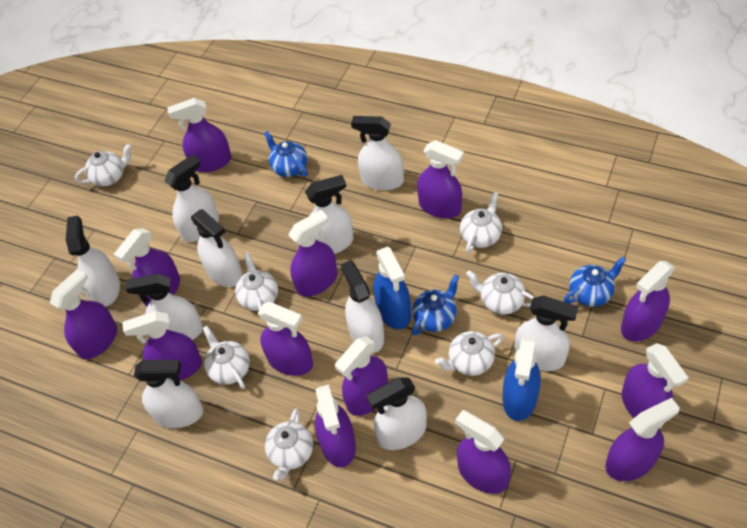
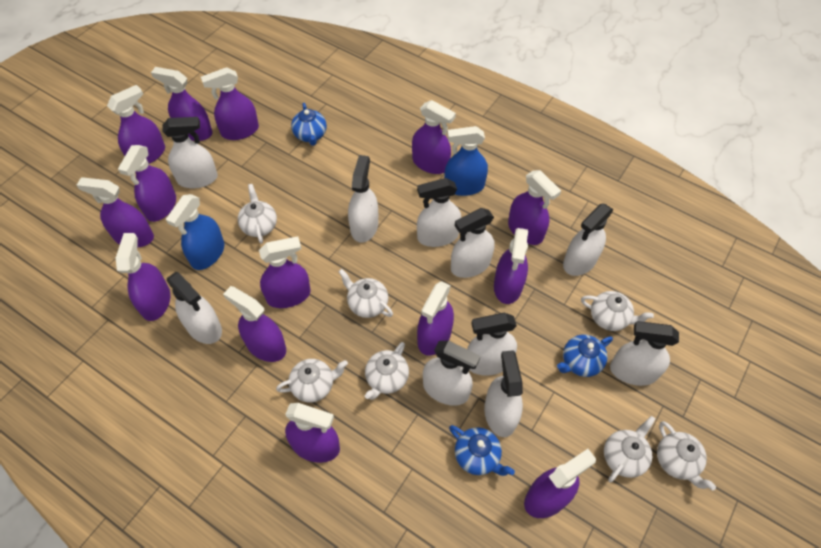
purple spray bottle: [50,269,117,359] [114,228,180,307] [122,311,202,380] [167,98,231,172] [258,302,313,376] [288,210,338,296] [315,384,356,468] [335,336,388,416] [417,140,464,218] [455,410,511,494] [605,398,680,481] [621,261,675,341] [622,343,689,418] = 13 -> [77,178,154,248] [107,85,165,164] [116,233,170,321] [118,145,176,222] [151,67,212,141] [201,67,259,140] [223,286,286,362] [259,236,311,308] [285,403,340,463] [412,100,456,174] [417,281,454,355] [494,228,528,304] [508,170,561,245] [524,449,596,518] = 14

